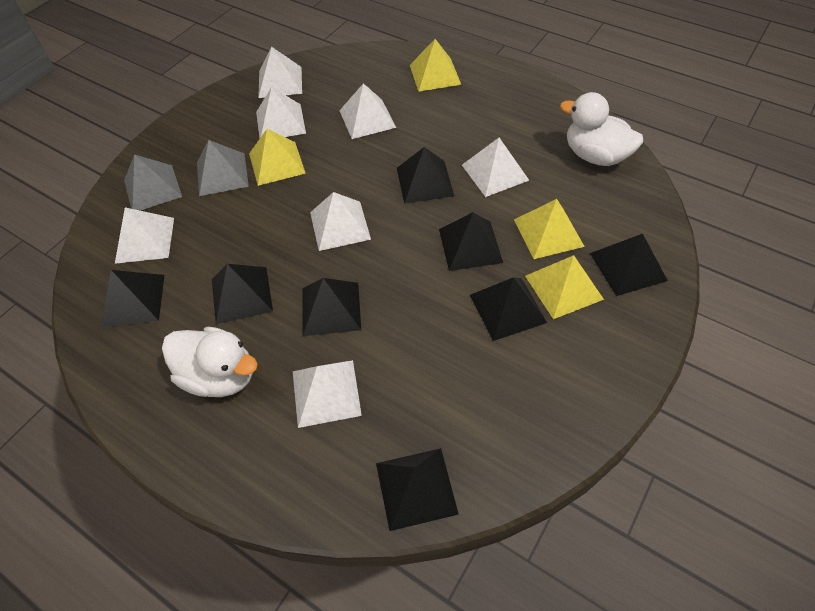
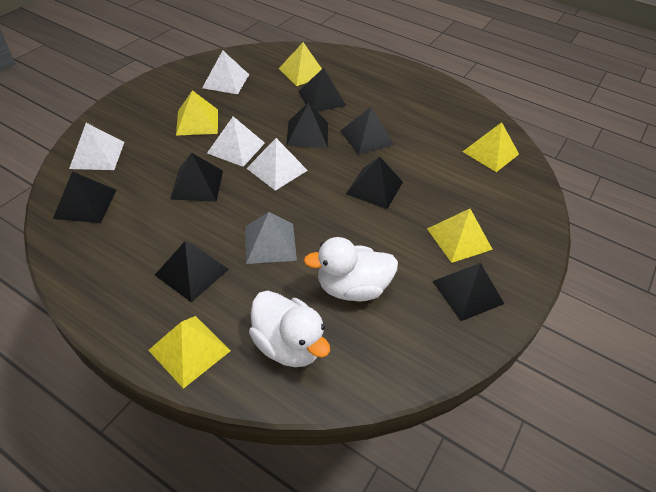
grey pyramid: [124,154,182,211] [197,140,249,196] = 2 -> [245,212,297,264] = 1
white pyramid: [115,207,174,264] [256,87,306,138] [258,47,302,98] [293,360,362,428] [310,192,371,251] [339,83,396,139] [462,138,529,197] = 7 -> [69,123,124,170] [202,50,249,94] [207,116,265,167] [246,138,308,191] = 4
yellow pyramid: [249,129,306,186] [410,39,461,92] [514,199,585,259] [525,255,604,319] = 4 -> [148,316,231,389] [176,90,218,136] [279,42,322,86] [427,209,493,263] [462,122,519,172] = 5

